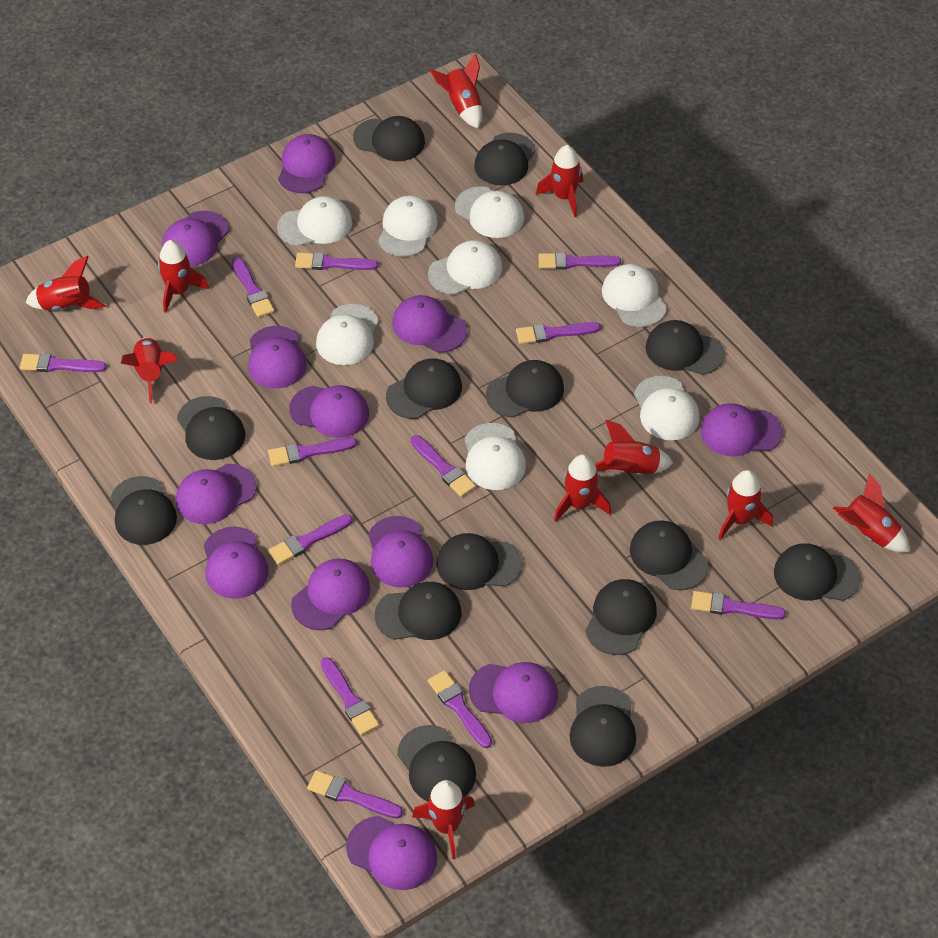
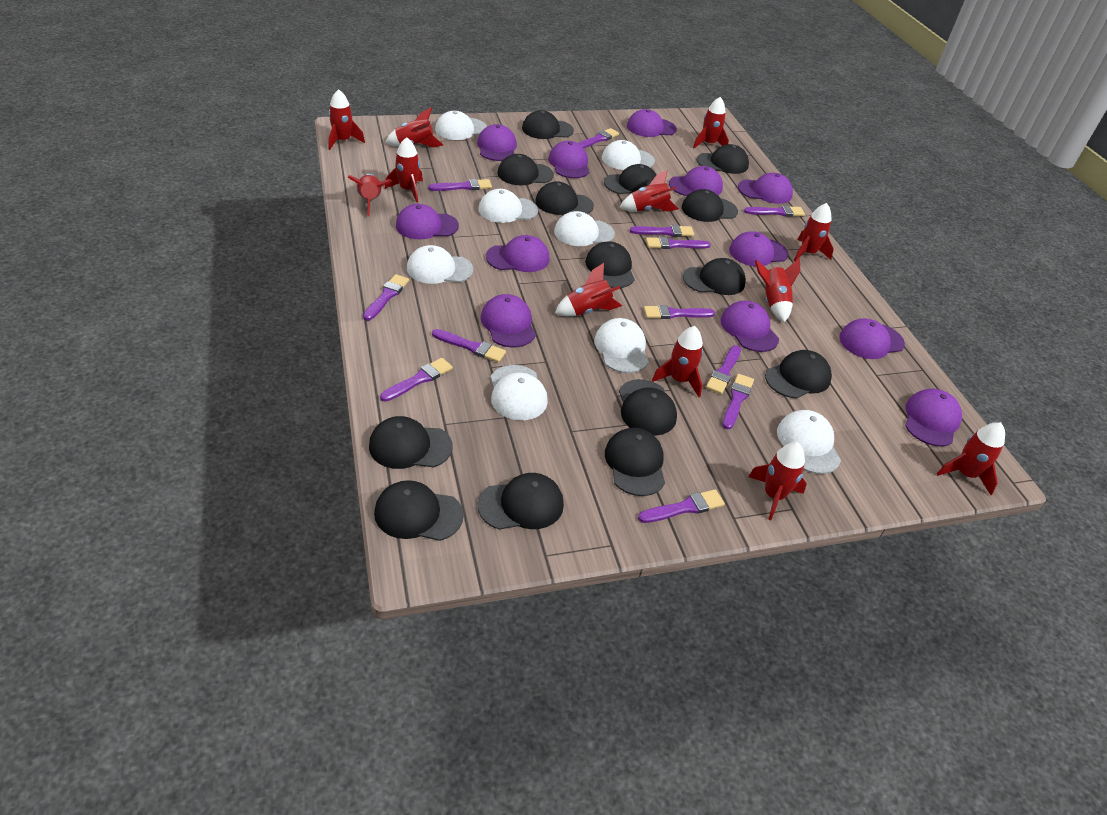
red rocket: [25,256,106,310] [121,337,178,403] [158,240,209,313] [412,780,475,859] [430,53,482,128] [536,145,583,217] [554,455,611,522] [595,420,673,475] [718,470,773,540] [833,473,909,552] = 10 -> [328,89,365,150] [348,174,392,216] [385,137,423,202] [386,107,444,147] [555,263,622,316] [619,170,679,212] [652,326,703,397] [693,97,729,148] [748,442,807,520] [755,258,800,322] [794,203,834,262] [937,422,1005,495] = 12

